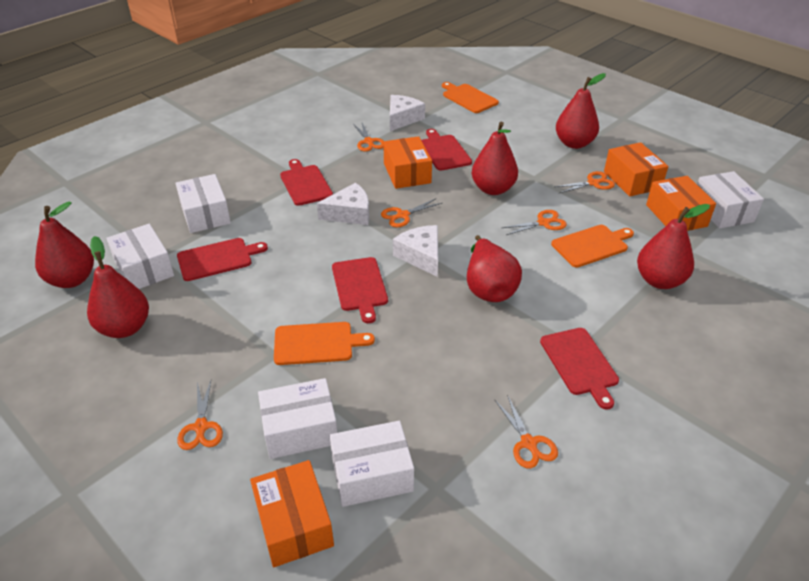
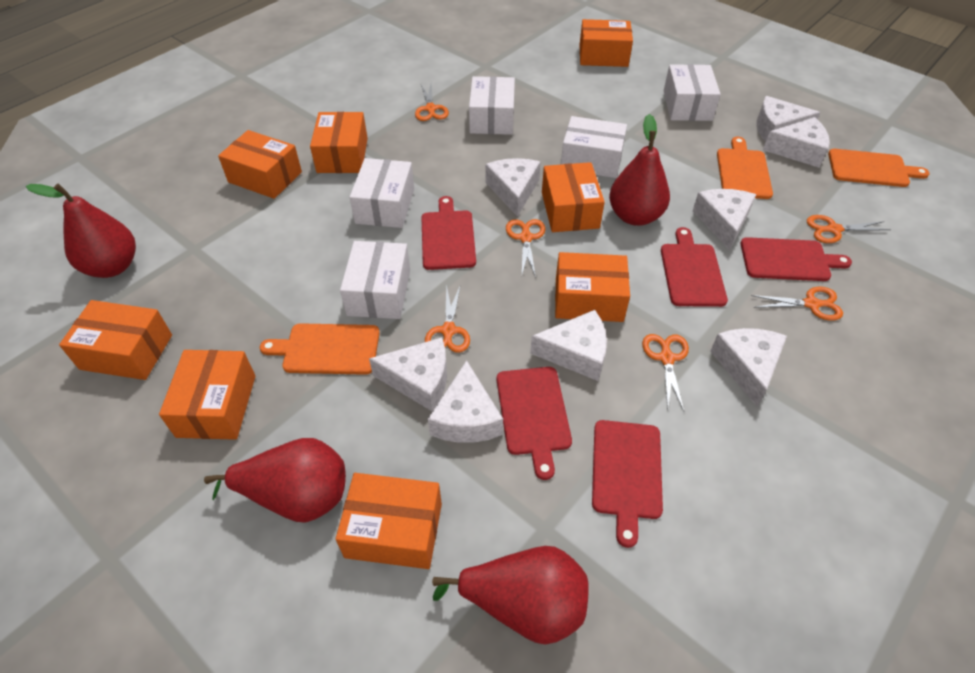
orange box: [250,460,334,567] [383,136,432,189] [604,142,668,197] [646,176,716,231] = 4 -> [59,300,172,380] [159,350,256,440] [218,130,302,199] [310,112,368,173] [335,473,442,569] [542,162,605,232] [555,252,630,322] [580,19,633,67] = 8
red pear: [35,201,94,288] [87,236,149,338] [467,235,522,302] [472,122,518,195] [556,73,606,149] [637,204,710,289] = 6 -> [26,184,136,278] [204,438,346,523] [432,546,589,645] [609,114,670,226] = 4
white cheese: [317,183,369,225] [390,95,425,131] [393,225,438,277] = 3 -> [369,337,447,411] [428,360,503,443] [485,158,540,217] [530,310,607,381] [693,189,756,250] [710,328,787,406] [757,96,821,142] [763,117,830,168] = 8

